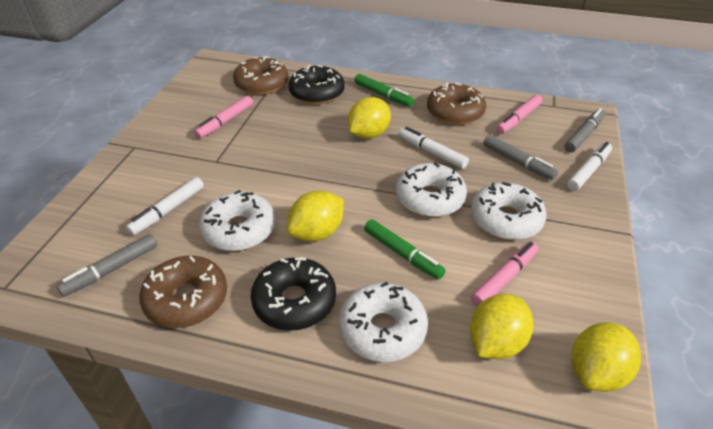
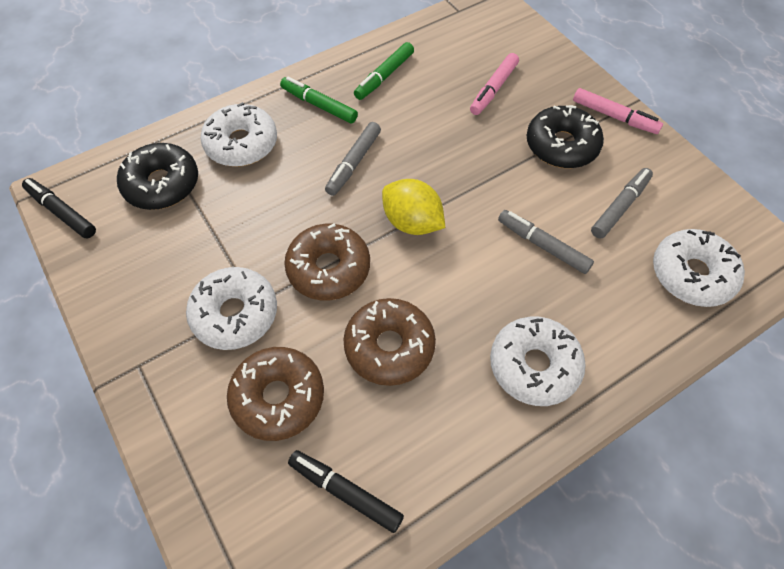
black marker: none = 0 -> [22,178,96,239] [288,450,404,533] = 2
pink marker: [194,96,253,139] [471,242,539,307] [496,95,542,134] = 3 -> [470,53,519,115] [573,88,663,134] = 2
white marker: [126,177,204,235] [399,127,469,169] [567,142,612,191] = 3 -> none = 0
yellow lemon: [287,191,344,242] [348,97,391,139] [470,294,533,359] [572,322,641,392] = 4 -> [382,179,445,235] = 1

